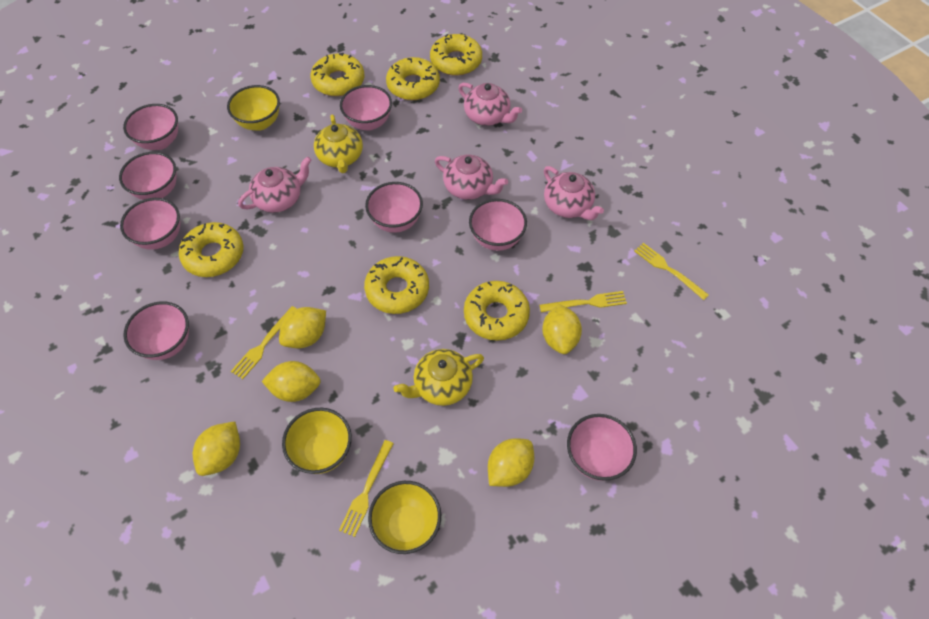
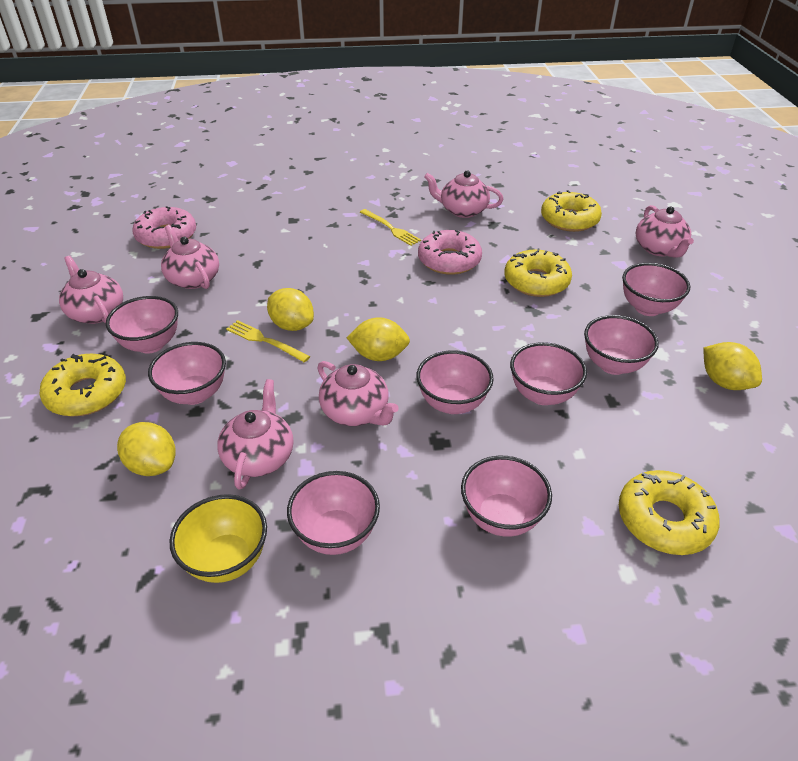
pink donut: none = 0 -> [132,206,196,249] [418,230,482,275] = 2
pink teapot: [238,157,311,213] [435,154,508,200] [458,83,522,126] [544,166,604,220] = 4 -> [59,256,123,324] [161,225,219,289] [217,379,293,490] [317,361,399,426] [424,170,503,218] [636,205,694,258] = 6
yellow bowl: [227,85,280,131] [282,408,352,474] [368,481,441,554] = 3 -> [170,494,267,583] = 1
yellow donut: [179,222,244,277] [311,53,365,96] [364,256,429,314] [386,57,440,100] [430,34,482,76] [464,281,530,341] = 6 -> [39,354,126,417] [504,248,572,297] [541,190,602,232] [619,470,720,555] = 4
yellow fork: [231,306,297,379] [339,440,394,537] [539,291,627,313] [634,243,709,300] = 4 -> [226,320,310,362] [360,209,421,246] = 2
yellow lemon: [193,421,240,476] [262,361,321,402] [279,307,326,348] [488,438,534,487] [542,304,582,354] = 5 -> [117,422,176,476] [267,288,314,331] [347,317,410,361] [703,342,762,390] = 4
yellow teapot: [314,115,363,173] [394,349,484,406] = 2 -> none = 0

